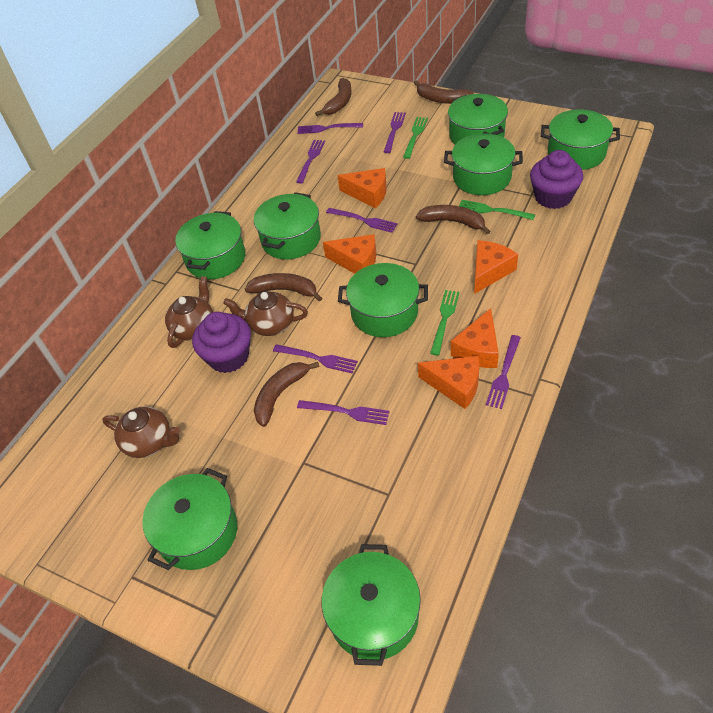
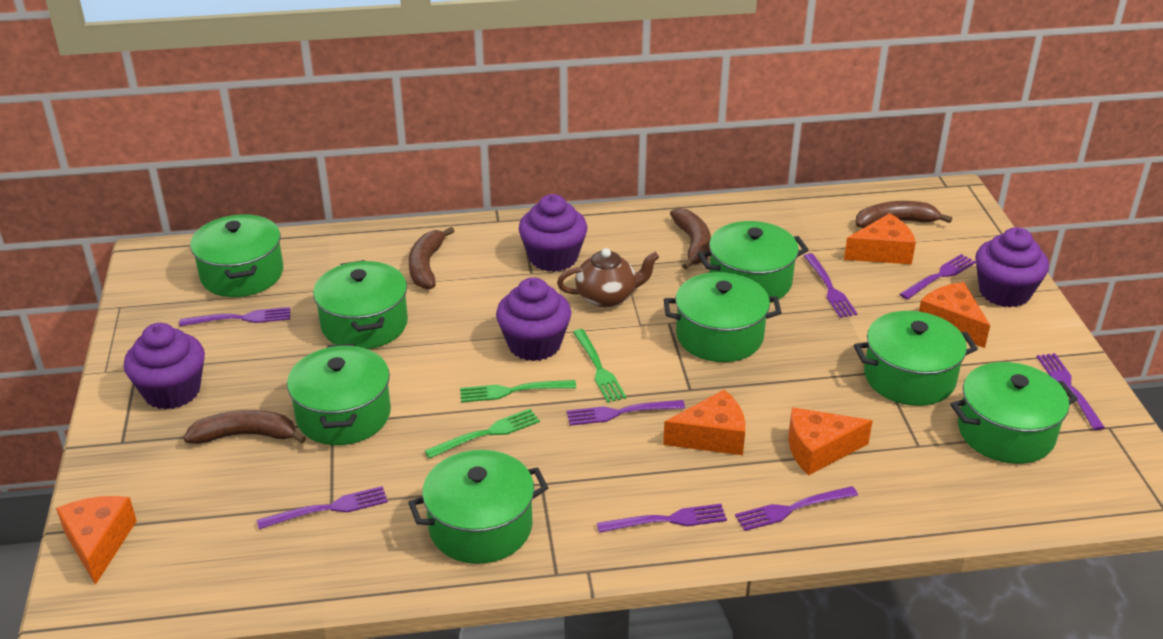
brown banana: [245,273,322,302] [254,362,320,427] [315,78,352,116] [414,80,474,104] [416,205,491,234] = 5 -> [183,410,306,444] [408,227,454,289] [670,208,711,270] [856,201,952,228] = 4
brown teapot: [103,407,180,458] [165,276,213,348] [223,291,308,336] = 3 -> [557,248,659,307] = 1
purple cupcake: [192,312,251,373] [530,150,583,209] = 2 -> [124,323,205,410] [496,277,571,361] [519,194,587,272] [975,227,1049,307] = 4
purple fork: [273,344,358,374] [296,140,325,183] [297,123,363,134] [297,400,390,425] [326,208,398,233] [384,112,406,153] [486,335,521,409] = 7 -> [179,307,290,326] [257,486,388,529] [567,400,685,426] [597,504,727,533] [735,486,858,531] [804,253,858,318] [900,254,976,300] [1037,353,1105,430] = 8

